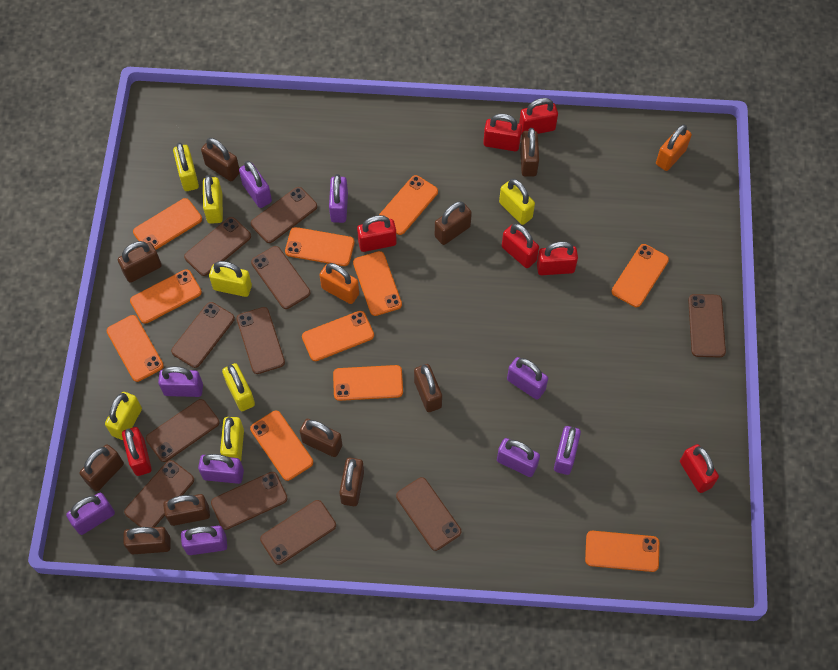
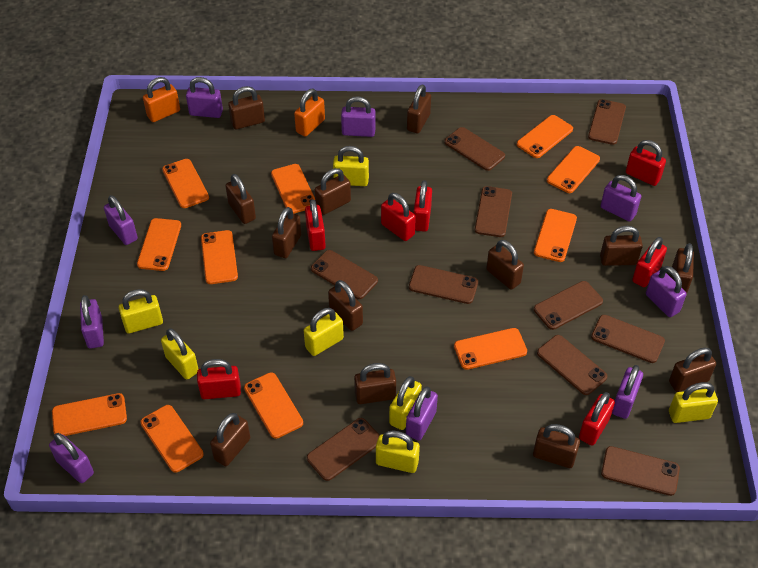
brown padlock: [80,445,124,491] [118,241,162,283] [123,527,171,554] [163,494,210,526] [201,138,240,181] [300,419,342,457] [339,458,364,506] [414,364,442,412] [435,201,472,245] [520,128,539,177] = 10 -> [210,413,250,466] [226,174,256,224] [228,86,265,129] [272,207,301,258] [315,168,351,215] [328,280,363,331] [354,363,396,404] [407,84,431,133] [486,240,524,290] [533,424,580,468] [600,226,643,266] [669,348,716,392] [671,243,694,293] = 13
brown phone: [124,460,194,527] [146,399,219,462] [171,302,235,368] [184,217,251,276] [211,472,288,530] [237,307,285,374] [251,187,317,243] [251,246,310,309] [260,500,336,565] [396,477,461,551] [688,294,726,357] = 11 -> [307,418,380,481] [311,250,378,299] [409,265,478,304] [444,127,505,171] [475,186,512,237] [534,281,603,330] [537,335,607,395] [588,99,626,145] [591,315,665,363] [601,446,680,496] = 10

